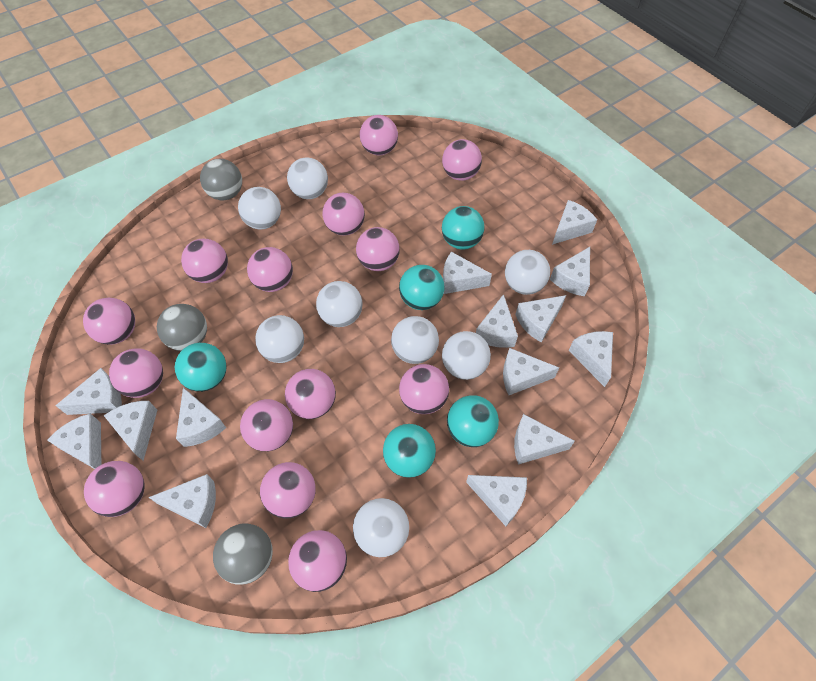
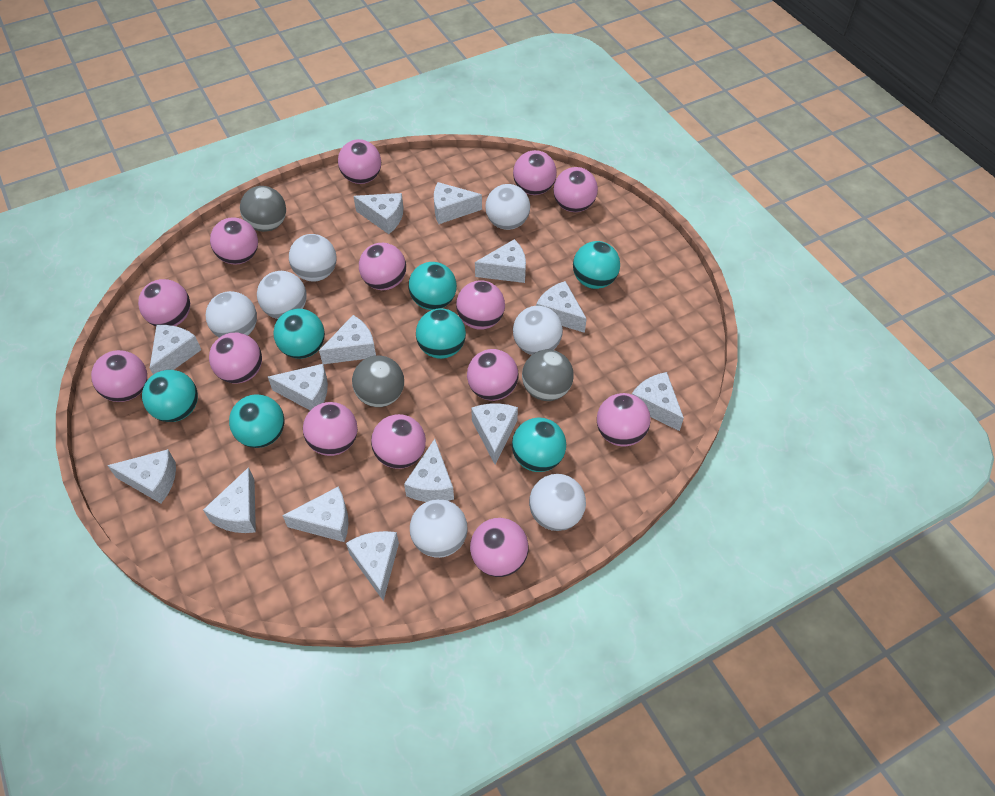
turquoise ball: [175,343,226,392] [383,424,436,478] [399,265,444,310] [442,206,485,250] [447,395,499,447] = 5 -> [142,370,198,422] [229,394,284,448] [273,309,325,359] [409,262,457,310] [416,308,466,359] [512,418,566,472] [573,241,620,289] = 7
white ball: [238,187,281,229] [255,315,304,363] [287,157,328,199] [316,281,363,327] [353,498,409,557] [391,316,439,364] [442,331,491,380] [505,250,550,295] = 8 -> [206,291,257,337] [257,271,307,319] [289,234,337,282] [410,499,467,558] [485,184,530,230] [513,306,563,355] [529,474,586,531] = 7

